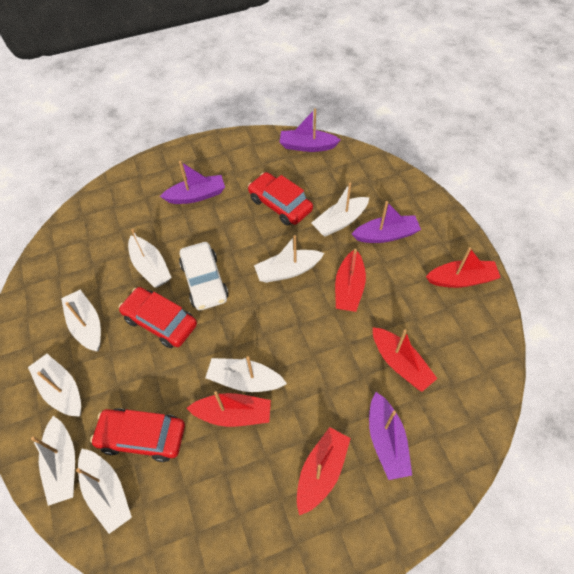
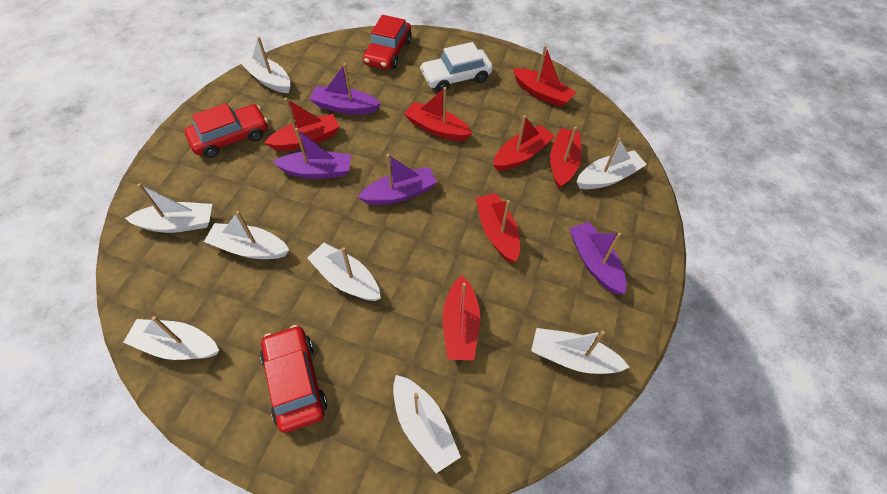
red boat: [187,391,271,427] [297,427,351,515] [335,249,366,312] [373,327,438,392] [426,247,501,288] = 5 -> [264,98,339,151] [404,87,473,141] [443,275,480,360] [476,193,520,263] [493,115,555,171] [513,45,576,107] [550,126,582,189] = 7

